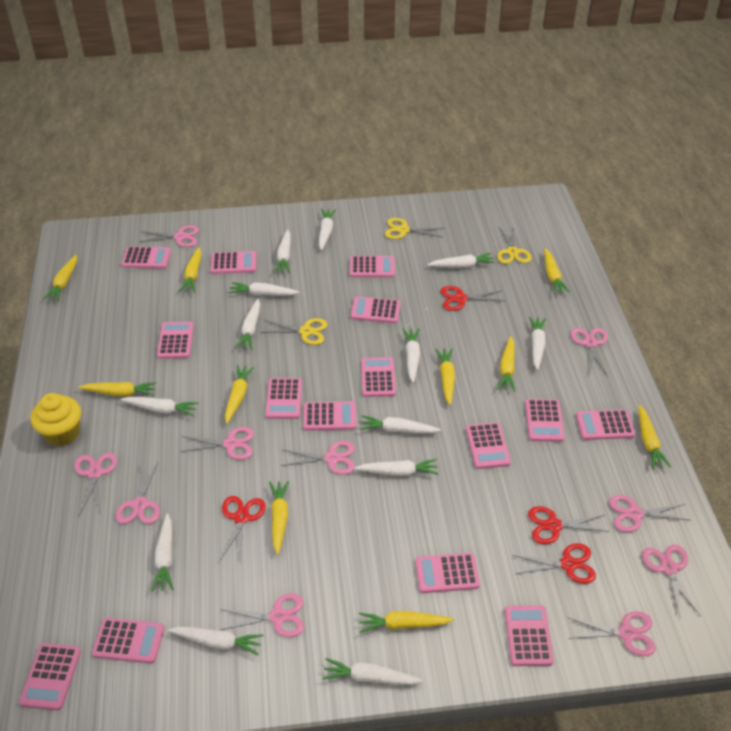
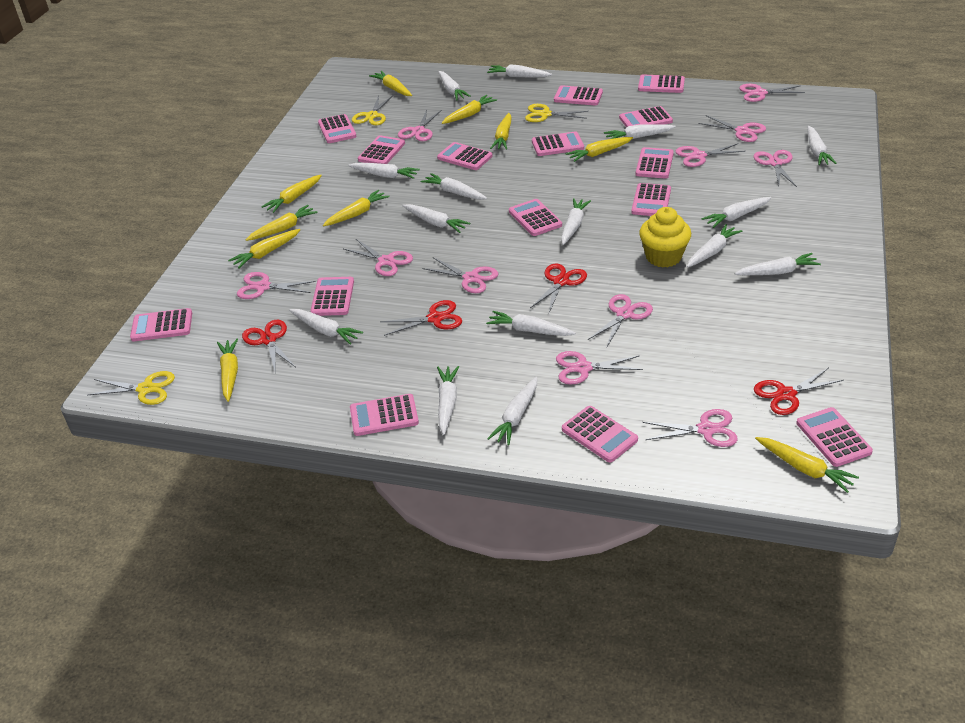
pink scissors: [74,453,117,514] [115,463,160,524] [139,225,199,247] [181,427,254,460] [220,593,304,637] [281,441,355,475] [567,611,656,656] [571,328,608,376] [609,495,691,532] [642,545,701,617] = 10 -> [237,272,316,299] [344,239,413,276] [398,110,442,141] [422,257,498,293] [556,351,643,385] [588,294,653,348] [642,409,738,447] [675,143,746,167] [698,115,766,142] [739,84,805,102] [754,150,797,187] = 11
white carrot: [121,397,199,416] [151,513,173,592] [168,627,263,655] [229,282,300,296] [235,299,260,350] [274,229,291,273] [319,209,336,250] [322,658,422,685] [355,459,439,476] [360,415,441,433] [403,328,420,383] [427,253,495,268] [529,317,546,370] = 13 -> [289,309,363,345] [348,163,420,179] [402,204,470,233] [421,173,487,200] [437,366,459,435] [438,71,471,100] [486,311,576,336] [487,64,552,78] [487,377,537,445] [561,198,591,245] [604,124,676,139] [687,224,742,267] [702,197,771,228] [735,253,821,275] [808,126,837,165] = 15

